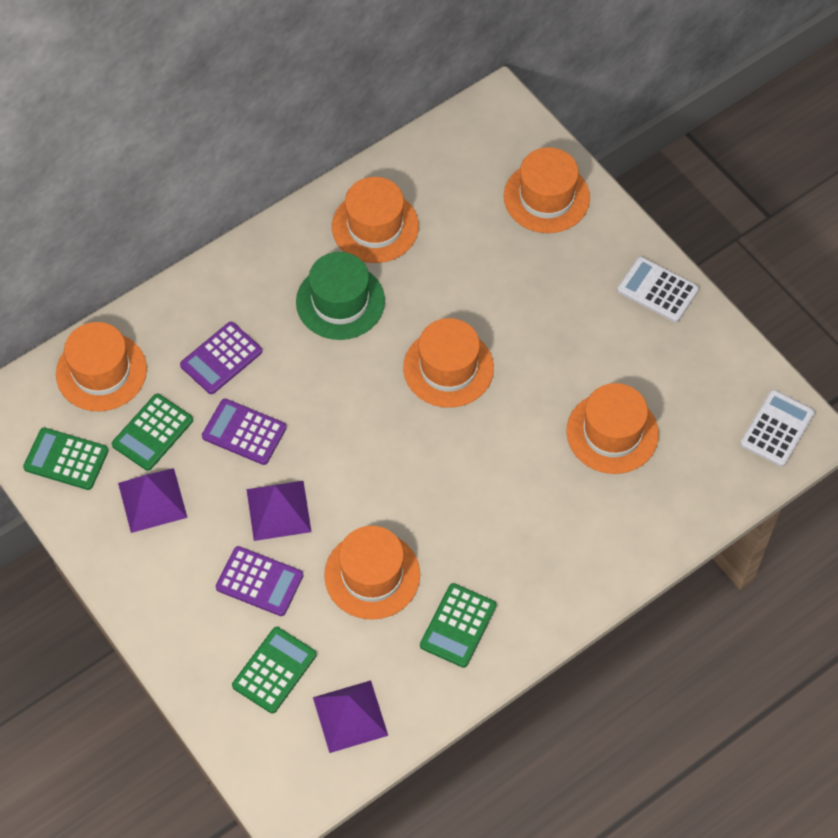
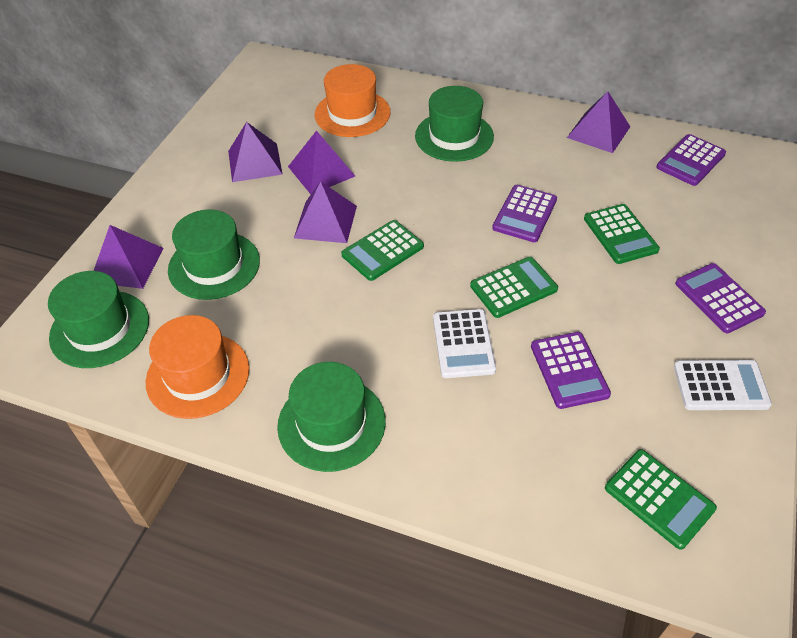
green hat: [296,252,385,340] = 1 -> [48,271,149,368] [168,209,260,300] [277,362,386,472] [415,86,494,162] = 4
orange hat: [56,322,147,411] [324,526,420,620] [332,177,419,263] [403,318,494,408] [504,147,590,233] [566,383,659,474] = 6 -> [146,315,249,419] [315,64,390,137] = 2
purple calculator: [180,322,262,394] [202,399,287,465] [216,546,303,616] = 3 -> [492,185,557,242] [531,332,611,409] [656,134,726,186] [675,263,766,333] = 4
purple pyramid: [118,468,188,533] [246,481,312,541] [313,680,388,753] = 3 -> [94,225,163,289] [228,122,283,182] [288,131,355,194] [294,181,357,243] [567,91,630,153] = 5

